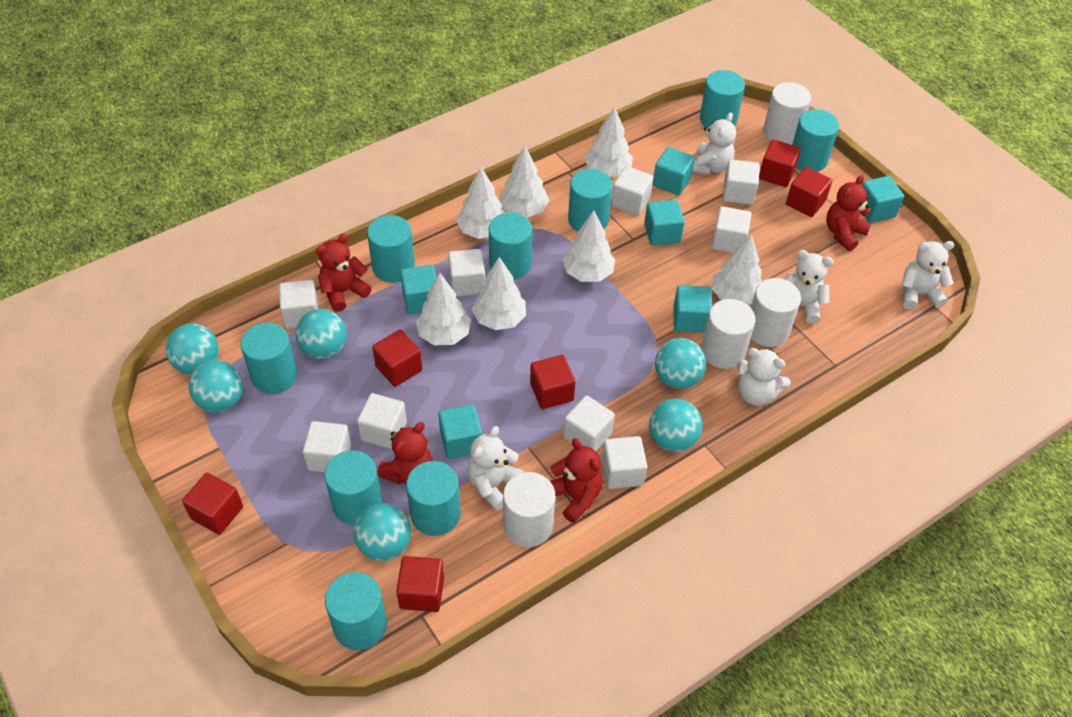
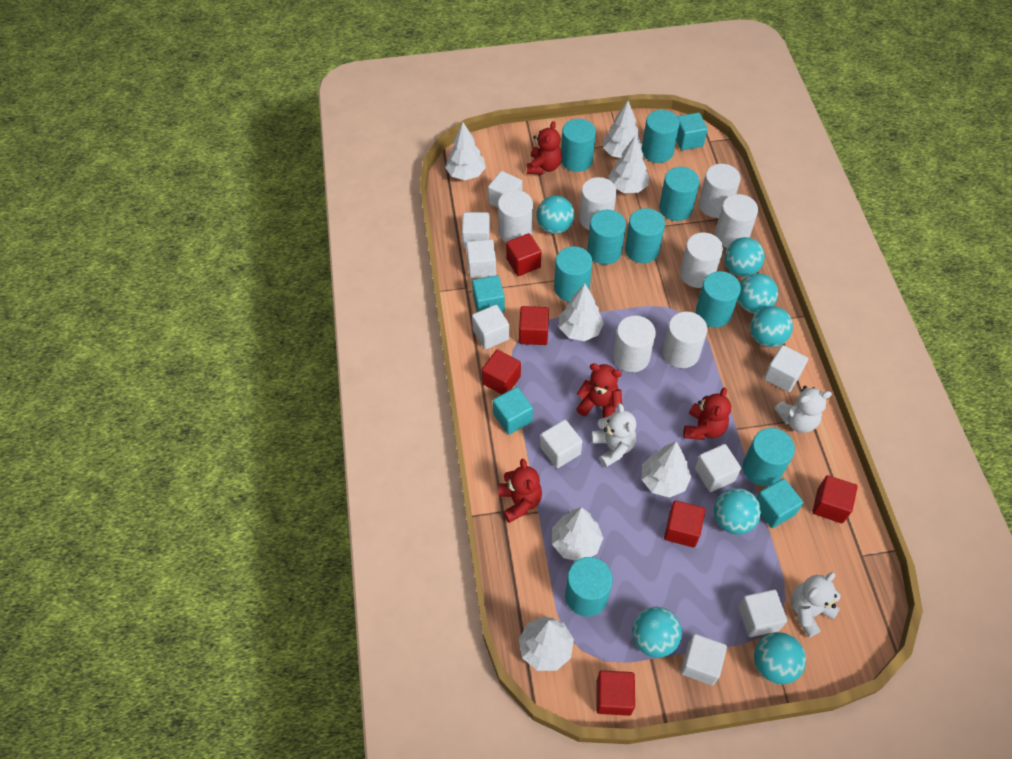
turquoise ball: [165,324,219,375] [189,360,243,412] [295,309,347,359] [354,503,411,561] [649,399,703,452] [655,338,706,389] = 6 -> [536,196,574,234] [632,607,682,658] [714,488,761,534] [724,237,765,277] [738,273,778,314] [750,306,793,347] [754,632,806,684] = 7
turquoise cube: [400,265,436,314] [438,404,482,459] [644,200,685,246] [653,147,695,196] [673,285,712,333] [862,176,904,223] = 6 -> [472,275,505,312] [493,387,533,435] [676,112,708,150] [757,478,803,528] = 4
white cylinder: [503,472,555,547] [701,299,756,369] [751,278,801,347] [763,82,811,144] = 4 -> [498,190,533,242] [579,177,617,230] [613,316,656,372] [663,312,707,368] [680,232,723,288] [699,164,741,218] [715,194,758,248] = 7
white teddy bear: [467,426,524,511] [693,112,736,175] [737,348,791,406] [784,250,834,324] [901,241,954,310] = 5 -> [591,403,636,468] [775,386,832,433] [791,572,841,637] = 3

